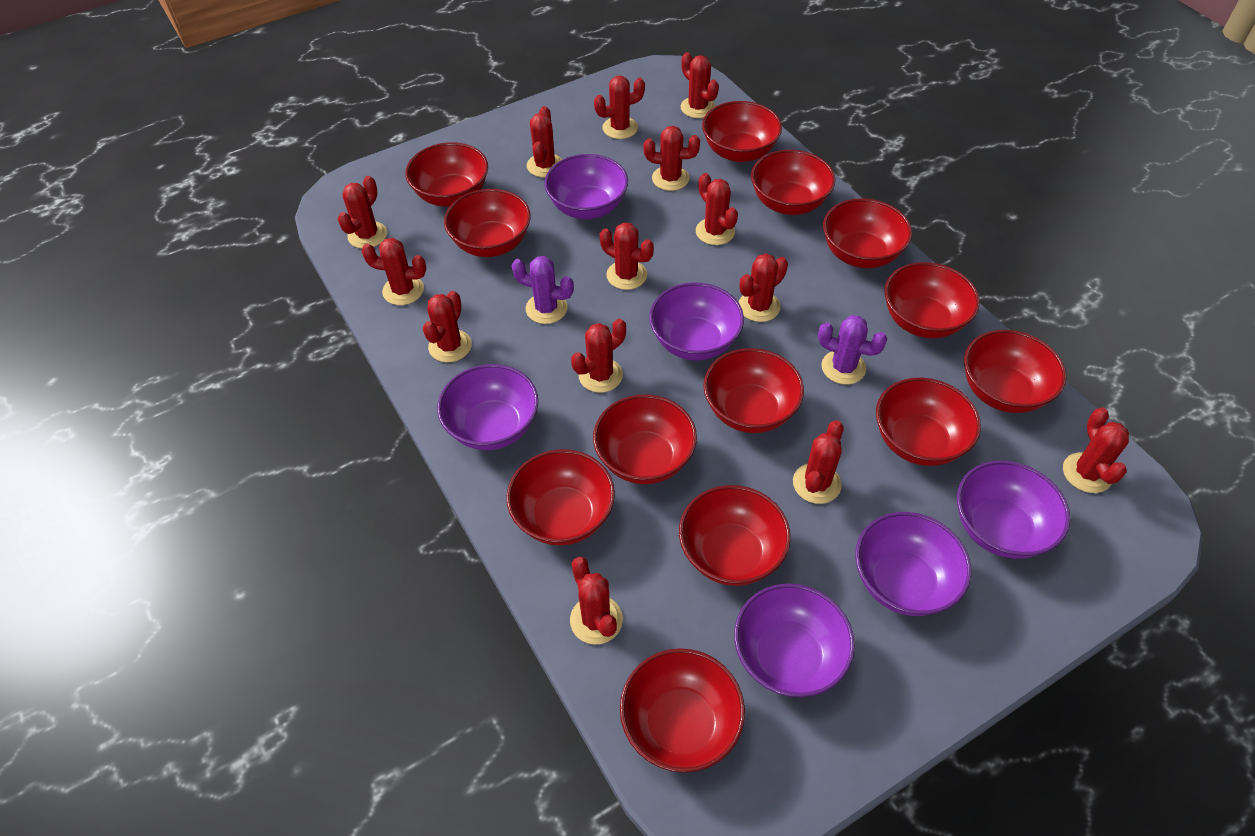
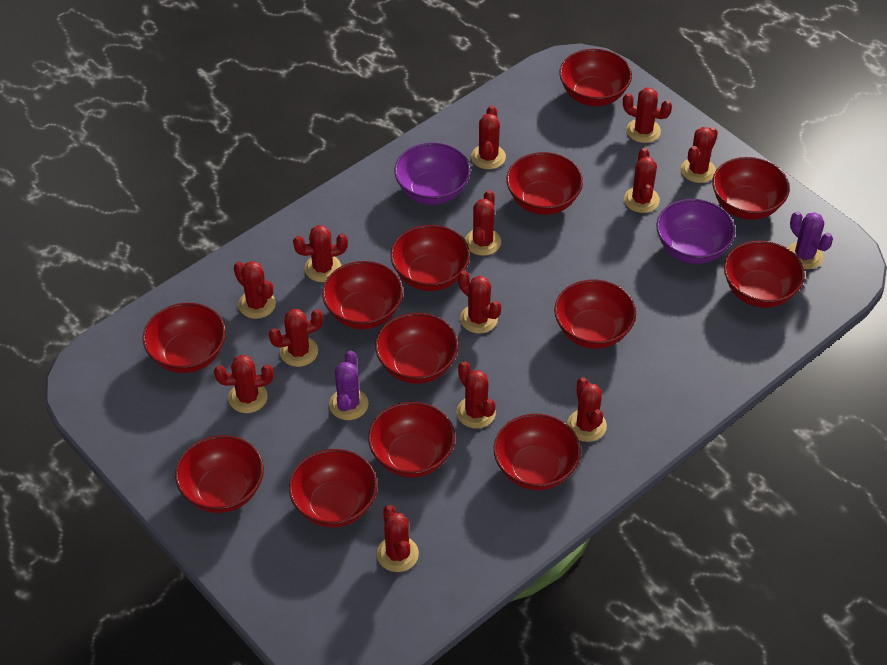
purple bowl: [437,364,538,450] [544,154,628,219] [649,282,744,361] [734,584,855,697] [855,512,971,616] [957,461,1070,559] = 6 -> [394,143,471,205] [657,199,735,264] = 2
red cactus: [338,176,387,249] [361,238,426,305] [423,291,472,362] [527,106,562,177] [570,557,623,645] [571,319,626,393] [594,76,645,139] [600,222,654,290] [644,126,700,191] [681,52,719,118] [696,173,738,245] [739,254,788,322] [793,420,844,504] [1063,408,1129,493] = 14 -> [214,355,274,413] [234,261,276,319] [269,309,323,367] [293,225,348,282] [377,505,419,572] [456,361,496,429] [458,271,502,334] [465,190,501,256] [471,106,506,169] [567,377,607,442] [623,88,672,143] [624,148,660,213] [681,127,718,183] = 13

